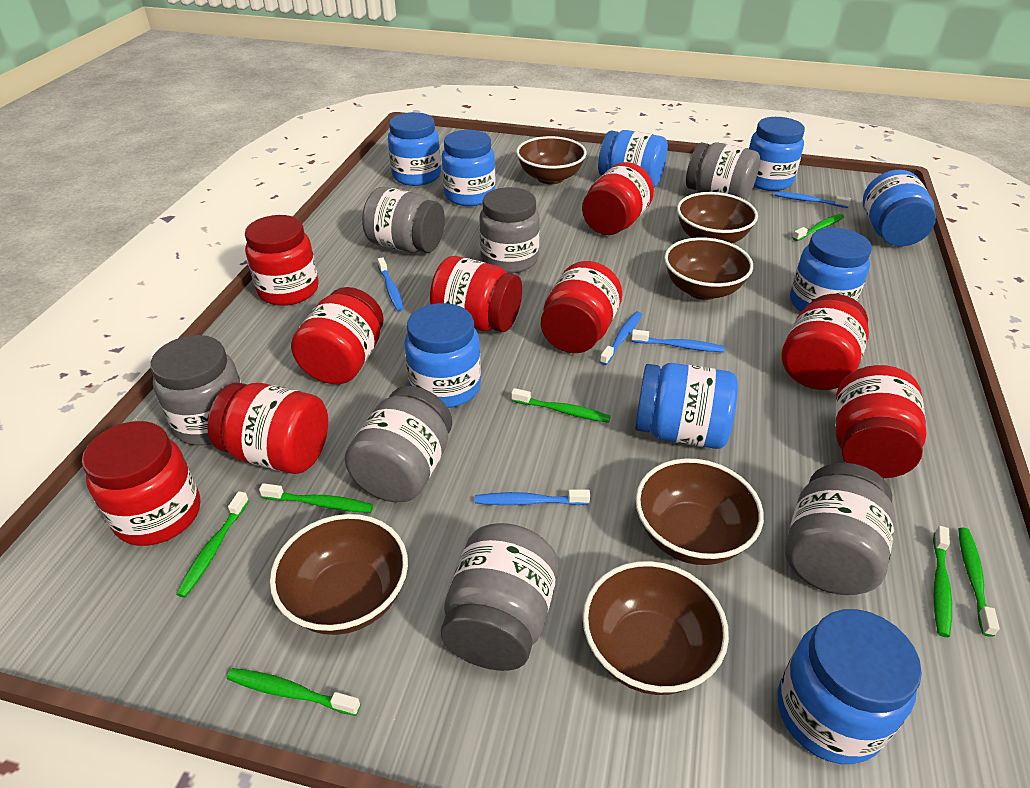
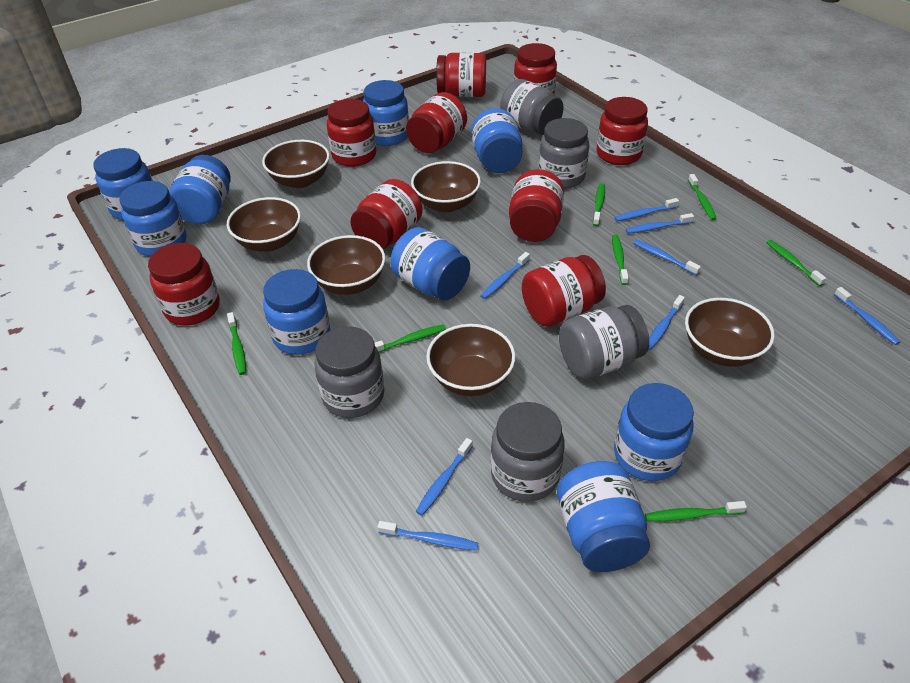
blue toothbrush: [378,257,404,311] [475,490,590,505] [600,311,642,365] [631,329,725,352] [774,192,851,208] = 5 -> [378,521,478,551] [416,438,473,516] [480,252,530,299] [614,198,679,221] [626,213,694,234] [633,240,701,275] [648,295,685,350] [834,287,900,345] = 8
grey jar: [150,335,241,446] [345,386,452,502] [362,187,445,253] [441,523,558,671] [479,187,540,273] [686,142,760,201] [785,463,896,595] = 7 -> [314,326,384,418] [491,402,565,502] [500,79,564,135] [539,118,589,189] [559,305,649,380] = 5

